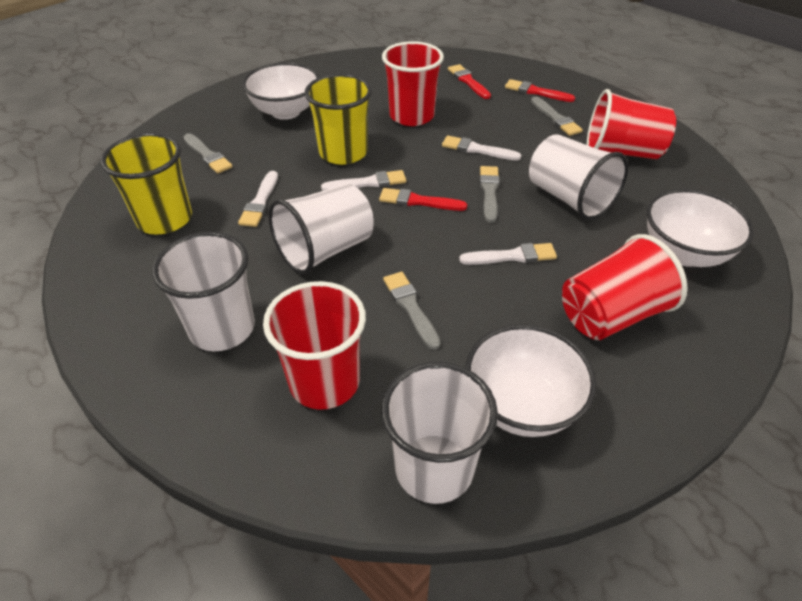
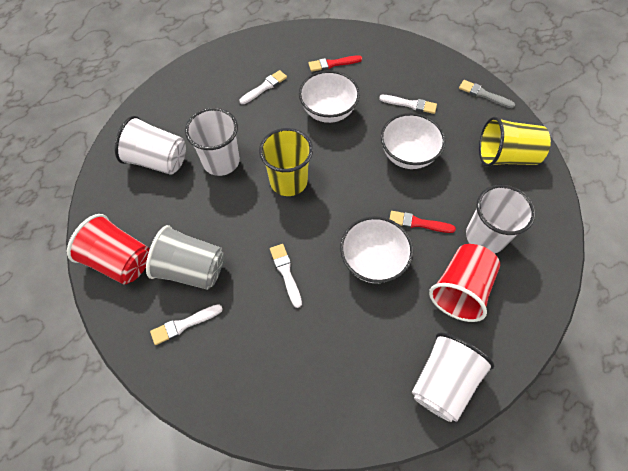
grey brush: [184,133,233,173] [383,272,441,350] [480,166,500,223] [531,96,583,136] = 4 -> [459,80,515,108] = 1
grey cup: none = 0 -> [146,225,224,290] = 1
red brush: [379,188,467,211] [448,64,491,99] [505,79,575,102] = 3 -> [308,55,362,72] [390,211,456,233] = 2
red cup: [263,281,366,410] [382,41,444,126] [562,234,688,340] [587,89,676,159] = 4 -> [67,214,149,285] [429,244,500,322] = 2

